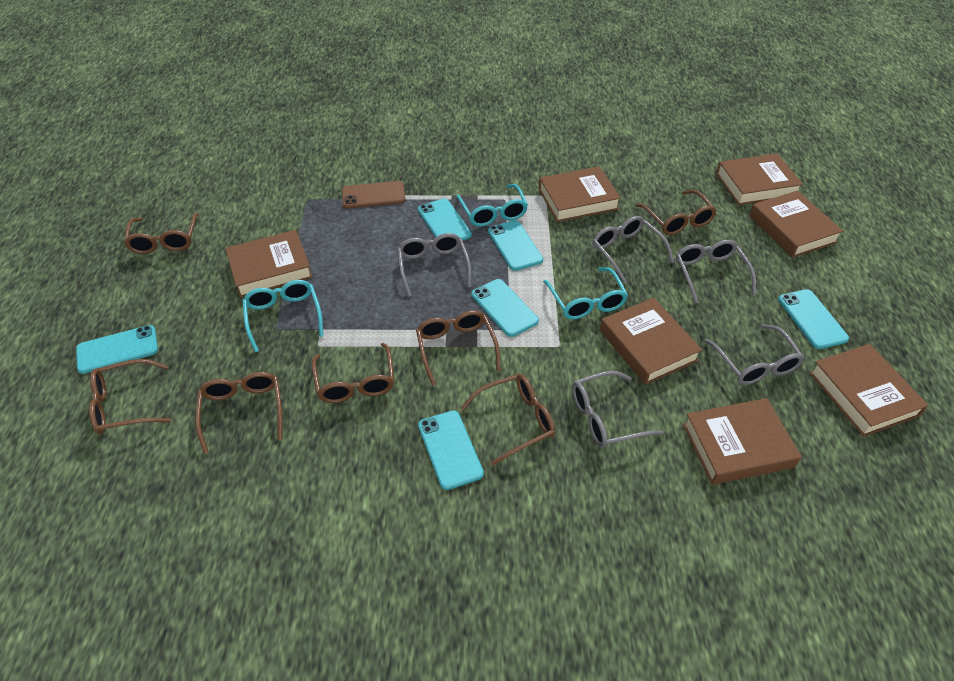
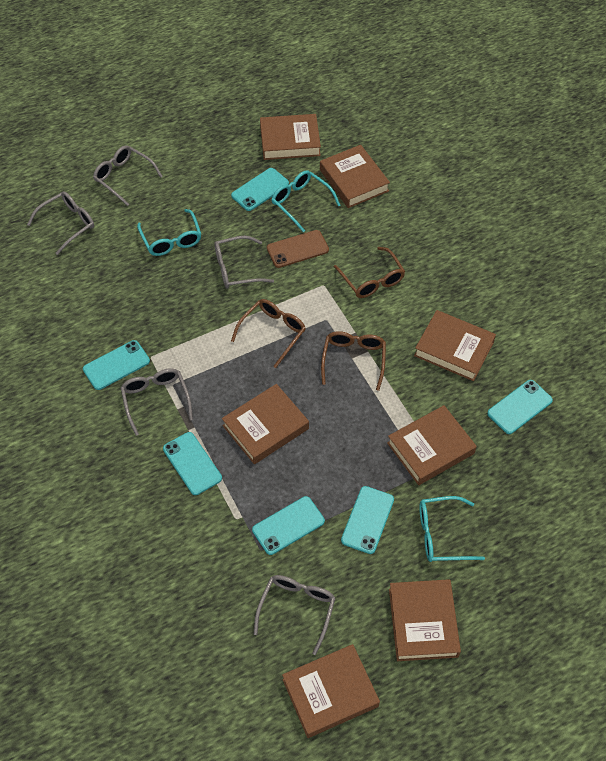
brown glasses: [89,359,171,434] [124,213,199,254] [195,372,282,454] [312,343,394,403] [416,310,501,386] [461,374,555,465] [635,190,717,235] = 7 -> [231,299,306,368] [321,331,386,391] [334,247,405,298] = 3

